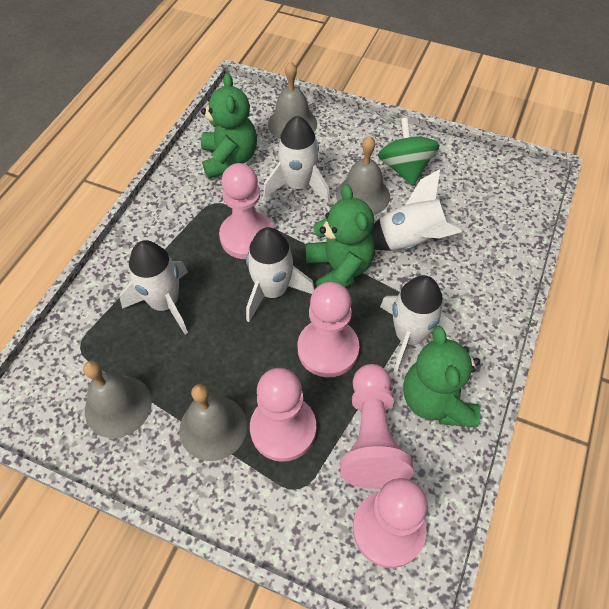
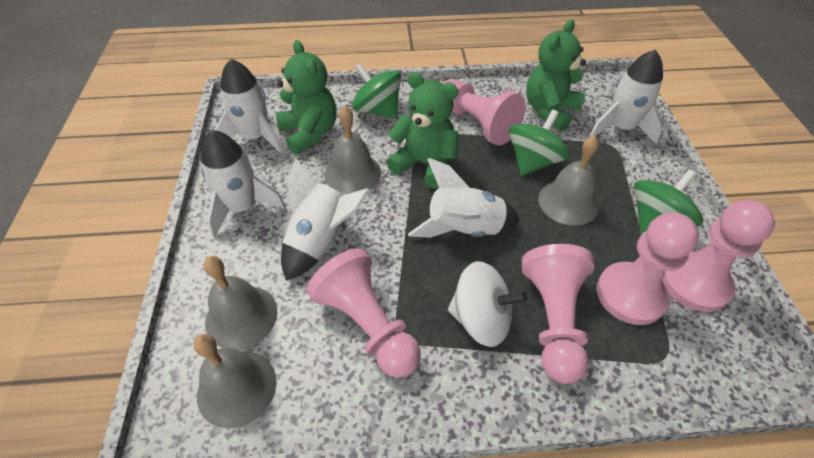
green spinning top: [378,118,440,185] = 1 -> [352,63,401,119] [509,110,570,176] [634,170,703,235] = 3
white spinning top: none = 0 -> [448,261,528,347] = 1

